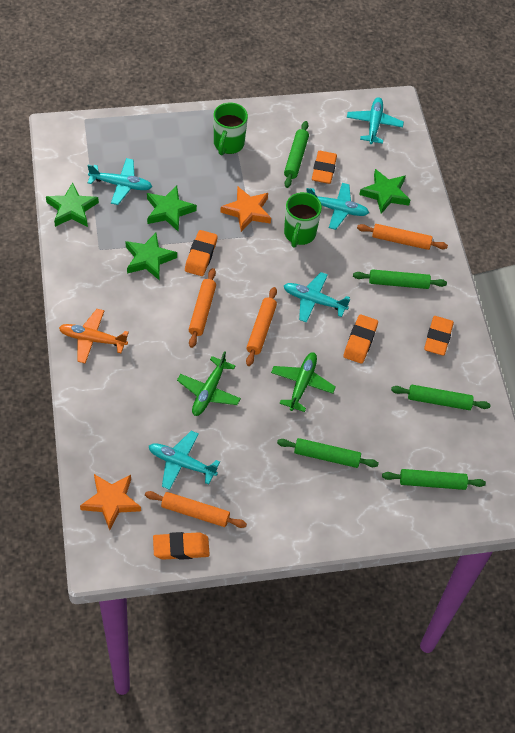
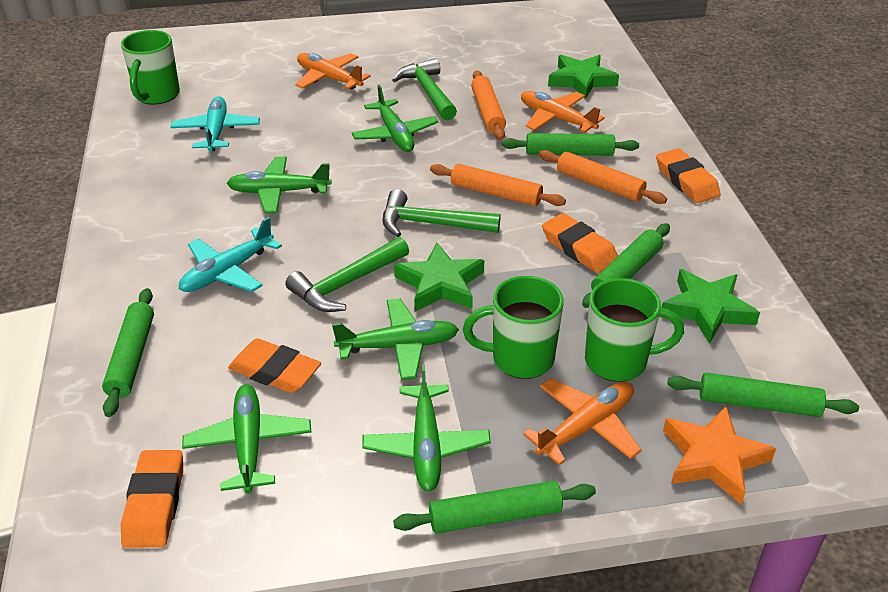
green hammer: none = 0 -> [285,237,409,312] [383,189,501,237] [392,58,457,120] = 3
green mug: [214,102,248,155] [284,192,322,248] = 2 -> [121,30,180,105] [463,276,564,379] [585,278,684,382] = 3
green plane: [177,351,241,416] [271,352,336,412] = 2 -> [182,384,312,494] [227,157,331,213] [332,298,459,380] [352,85,438,152] [362,364,491,491] = 5
green star: [46,183,99,227] [125,233,177,280] [147,186,197,231] [359,169,410,214] = 4 -> [394,243,484,311] [548,55,619,99] [662,269,760,344] = 3
orange eraser: [153,532,210,560] [185,230,218,276] [312,151,337,184] [344,314,378,364] [424,316,454,356] = 5 -> [121,450,183,548] [228,338,321,393] [542,213,618,273] [656,148,721,203] = 4
orange plane: [59,309,129,363] = 1 -> [295,53,371,89] [521,91,605,133] [523,378,642,465] = 3
orange rolling pin: [145,491,247,528] [188,268,216,348] [246,287,277,366] [357,224,448,250] = 4 -> [430,164,566,206] [471,71,506,140] [539,150,667,204] = 3
orange star: [80,474,141,530] [220,187,271,232] = 2 -> [663,406,776,504] = 1
turquoise plane: [88,158,152,205] [149,431,220,490] [284,272,350,323] [307,183,369,230] [347,97,404,144] = 5 -> [170,96,260,152] [179,217,282,292] = 2

